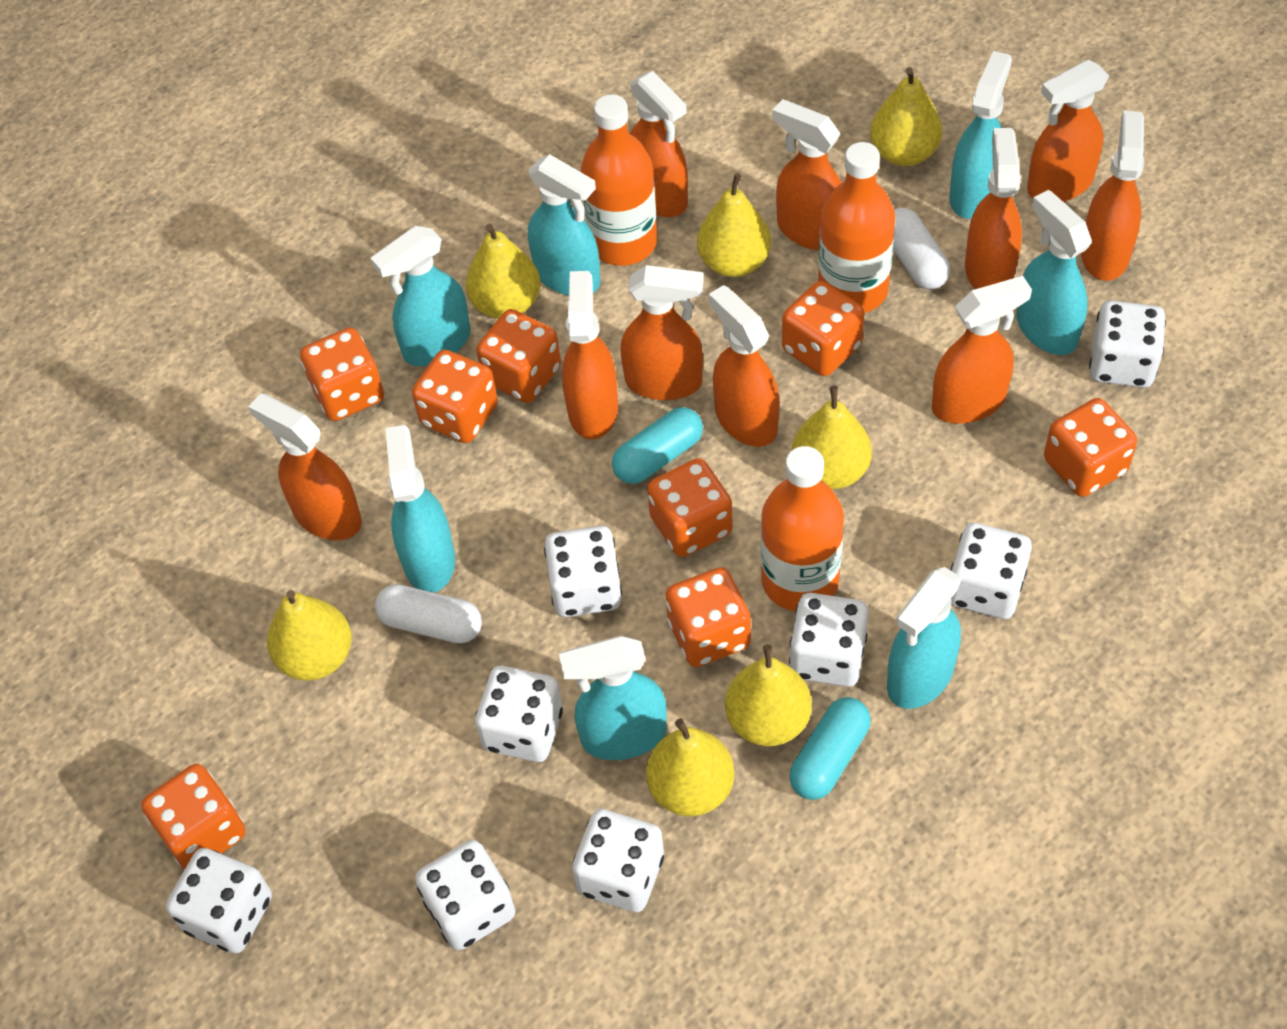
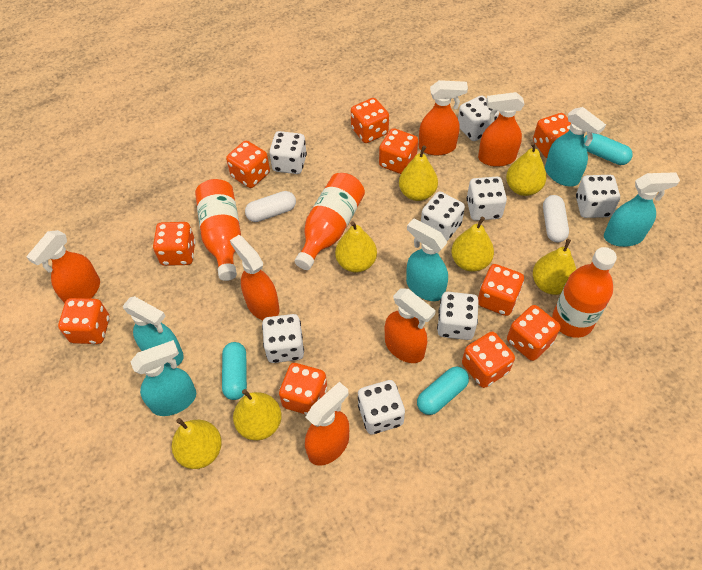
orange dice: [141,764,246,869] [300,327,384,421] [412,350,498,443] [476,309,561,403] [647,458,733,557] [666,567,751,667] [782,281,864,376] [1044,398,1137,497] = 8 -> [58,298,110,344] [153,222,195,266] [226,141,270,188] [279,363,327,415] [351,98,389,143] [379,128,418,174] [462,332,515,388] [478,264,524,316] [507,305,561,361] [533,113,571,158] = 10
orange spray bottle: [248,393,362,540] [562,271,618,439] [620,265,704,400] [629,71,688,217] [708,285,779,447] [772,99,842,251] [932,276,1032,424] [965,128,1022,289] [1027,60,1109,202] [1081,110,1145,281] = 10 -> [27,230,100,303] [230,235,279,320] [305,382,349,466] [385,288,436,363] [419,80,468,155] [478,92,525,167] = 6
turquoise capsule: [612,407,703,484] [789,697,871,800] = 2 -> [222,342,247,400] [417,367,469,415] [584,133,633,165] = 3
turquoise spray bottle: [370,226,471,366] [385,425,455,593] [528,154,600,296] [559,636,667,760] [887,567,962,709] [949,51,1012,219] [1016,190,1092,355] = 7 -> [123,296,184,367] [130,340,196,416] [406,219,448,301] [545,107,606,186] [604,172,680,247] = 5

